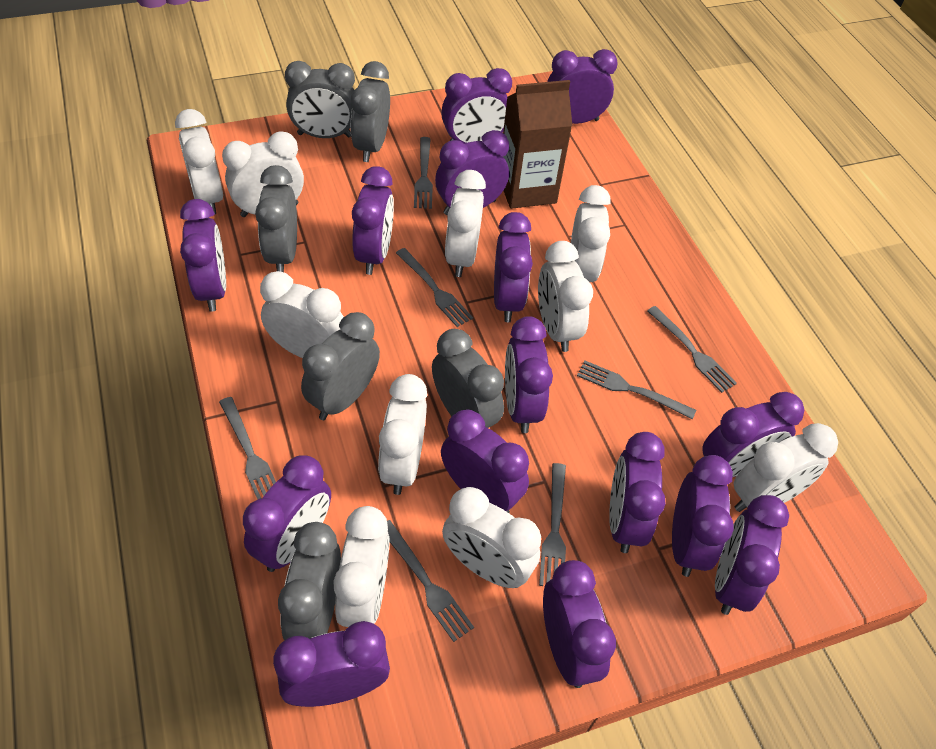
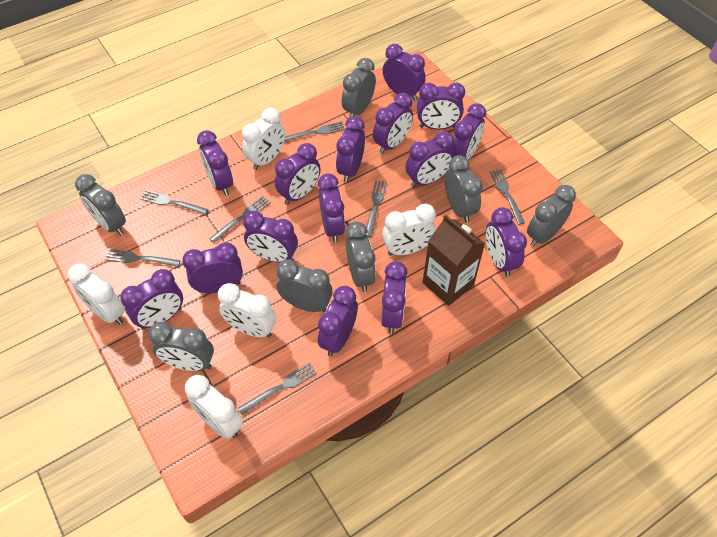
grey clock: [255,165,297,272] [278,522,341,640] [285,61,355,138] [301,312,380,420] [351,61,390,162] [432,329,504,428] = 6 -> [75,174,126,236] [148,322,214,371] [276,259,333,312] [342,58,376,118] [346,222,376,292] [445,155,483,223] [527,185,576,247] = 7
white clock: [175,109,223,214] [222,131,304,217] [260,271,344,358] [333,506,390,627] [378,374,427,495] [442,487,541,588] [445,170,486,277] [538,241,593,352] [571,185,611,282] [734,423,838,512] = 10 -> [68,263,125,325] [185,375,243,439] [218,283,276,338] [242,108,285,170] [382,204,436,256] = 5

